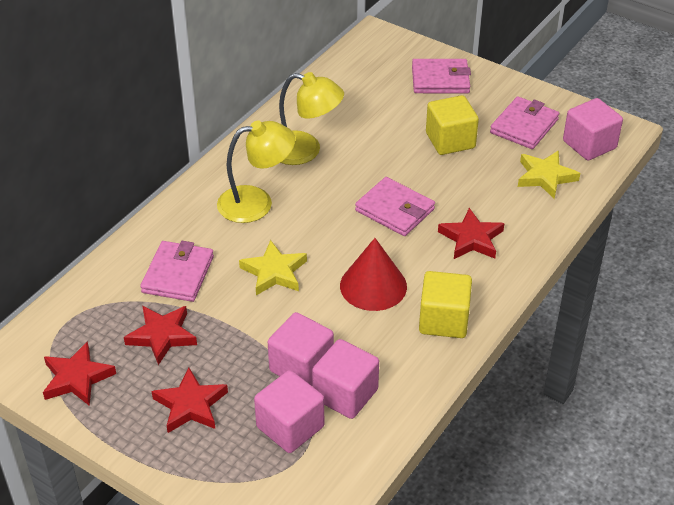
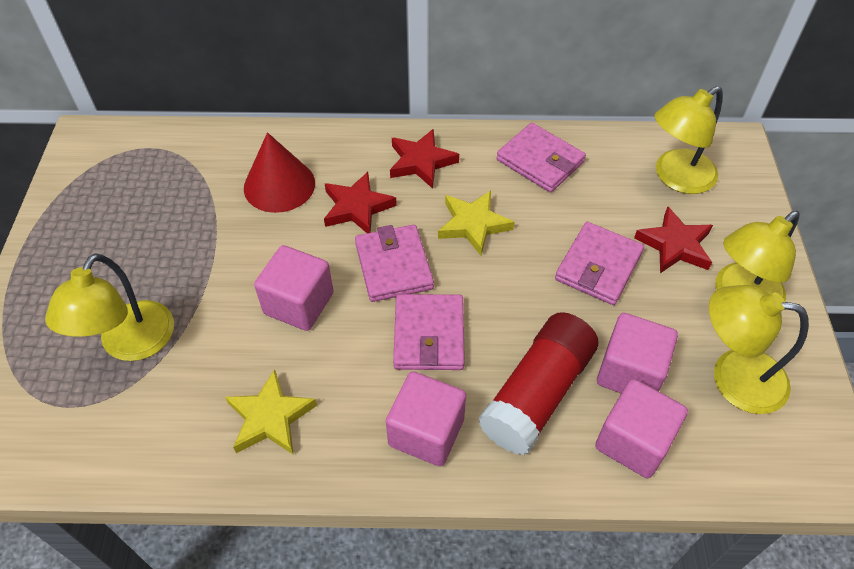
red glue stick: none = 0 -> [478,312,598,455] = 1
red star: [43,341,116,406] [124,306,197,365] [152,368,228,433] [438,208,505,259] = 4 -> [324,172,397,233] [390,129,459,189] [634,207,713,273] = 3
yellow cube: [419,271,472,338] [426,95,479,155] = 2 -> none = 0
yellow lamp: [217,120,295,223] [279,72,344,165] = 2 -> [45,253,174,361] [654,86,723,194] [709,285,809,414] [715,211,800,301] = 4

